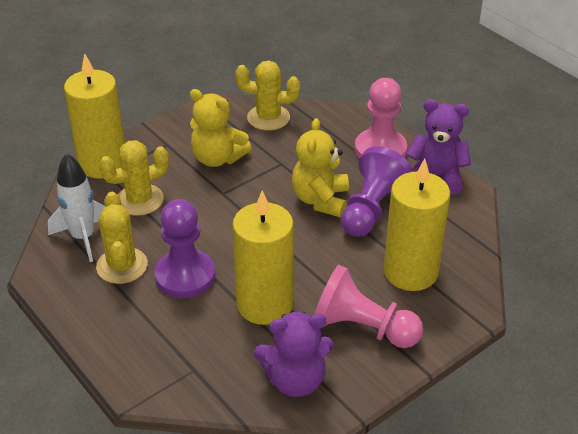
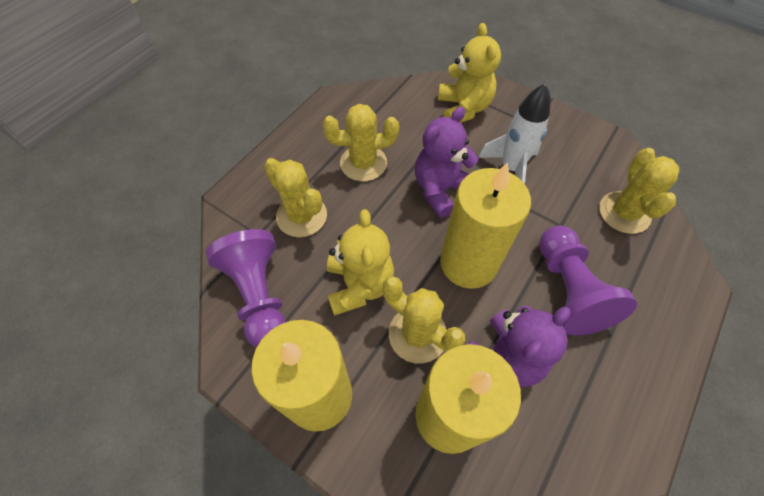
pink pawn: [315,265,423,348] [355,78,407,159] = 2 -> none = 0
yellow cactus: [96,192,148,284] [99,140,169,216] [235,61,300,130] = 3 -> [264,158,327,237] [322,104,399,181] [383,276,465,364] [599,148,679,234] = 4

